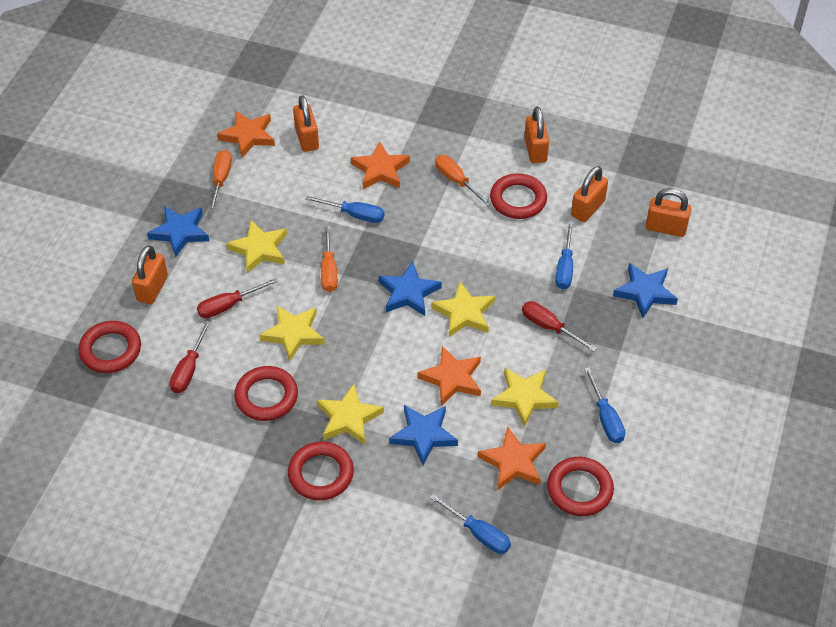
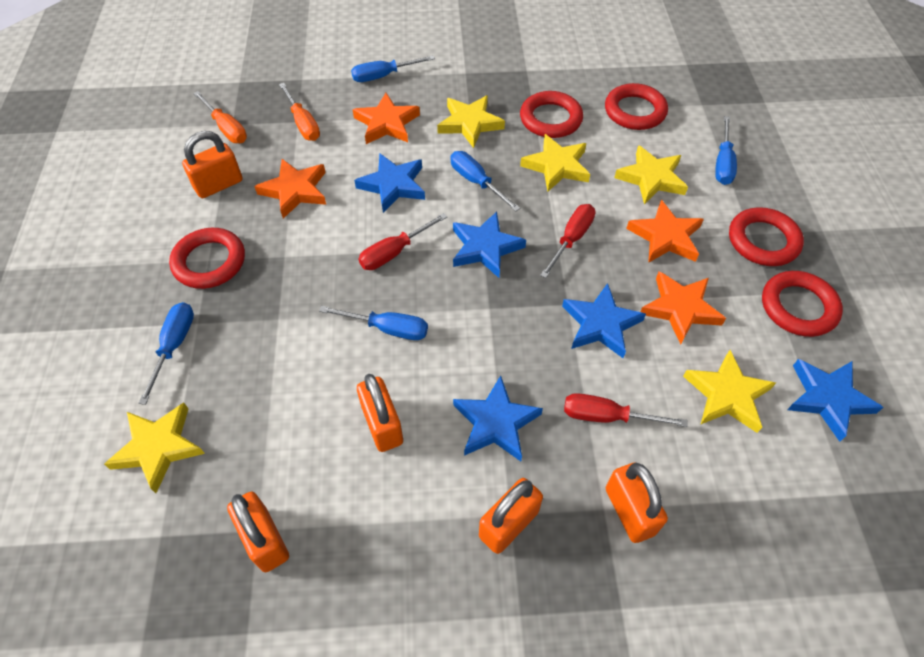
blue screwdriver: [305,196,384,223] [429,494,511,554] [555,222,573,290] [584,367,625,443] = 4 -> [138,302,194,405] [319,306,428,340] [351,56,435,82] [450,151,520,211] [715,116,737,185] = 5
blue star: [147,206,209,257] [379,262,442,316] [389,405,458,466] [613,263,678,318] = 4 -> [354,153,425,213] [453,212,526,278] [453,375,543,461] [562,283,646,358] [787,359,884,442] = 5
orange screwdriver: [209,150,232,213] [321,224,338,292] [435,155,491,207] = 3 -> [193,91,247,143] [279,83,320,141] = 2

